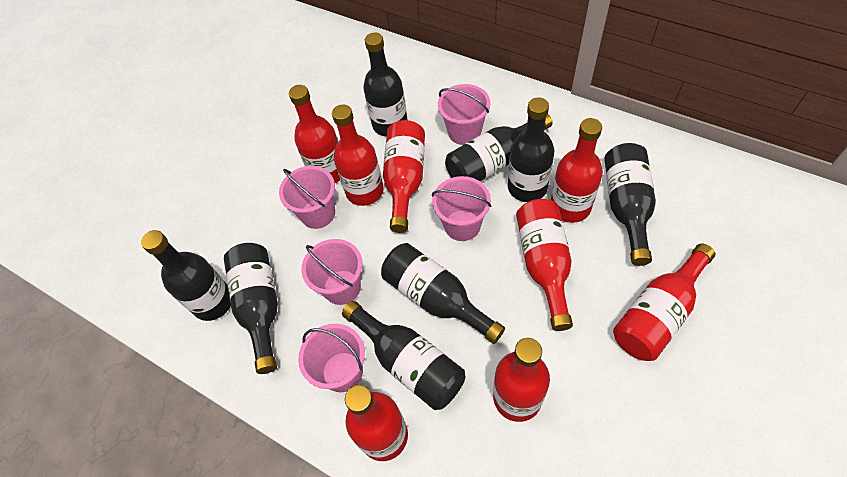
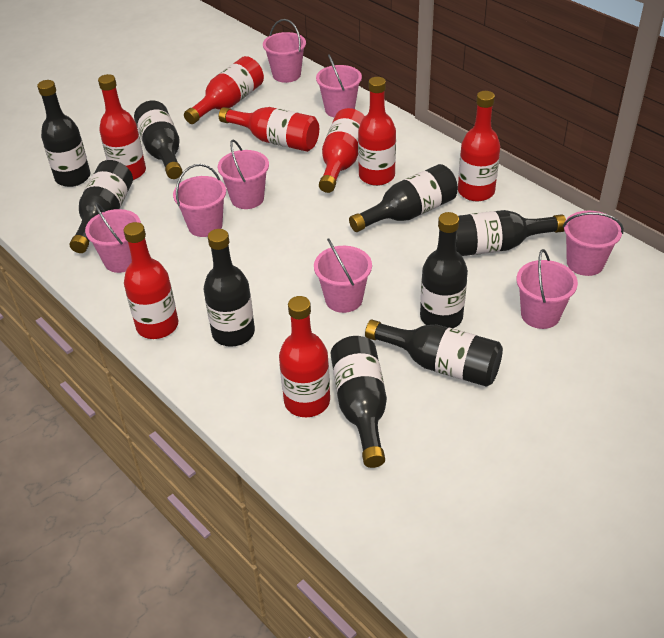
black bottle: [141,230,231,321] [224,243,278,374] [342,301,465,410] [363,33,408,136] [381,243,505,344] [445,114,552,181] [508,97,554,202] [604,143,656,266] = 8 -> [37,80,90,187] [70,160,133,253] [134,101,183,179] [204,229,255,347] [331,336,387,468] [349,164,458,232] [365,320,503,387] [420,212,468,328] [456,210,566,256] = 9
pink bucket: [279,166,335,229] [298,324,365,392] [301,239,362,305] [432,176,492,241] [438,84,490,145] = 5 -> [85,203,141,273] [173,164,226,237] [218,140,269,209] [263,19,306,83] [314,238,372,313] [316,54,362,117] [517,249,578,329] [563,211,624,276] = 8

